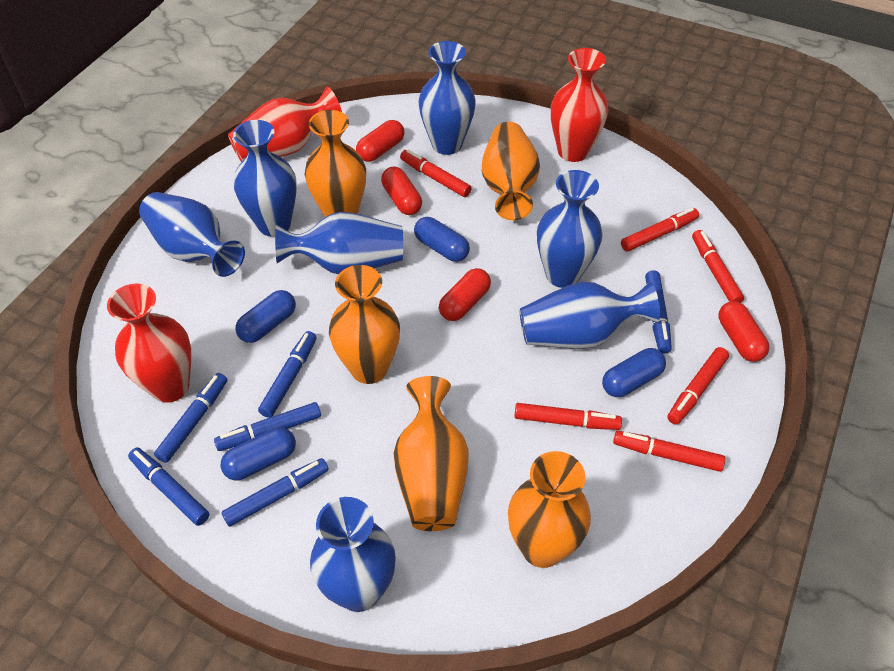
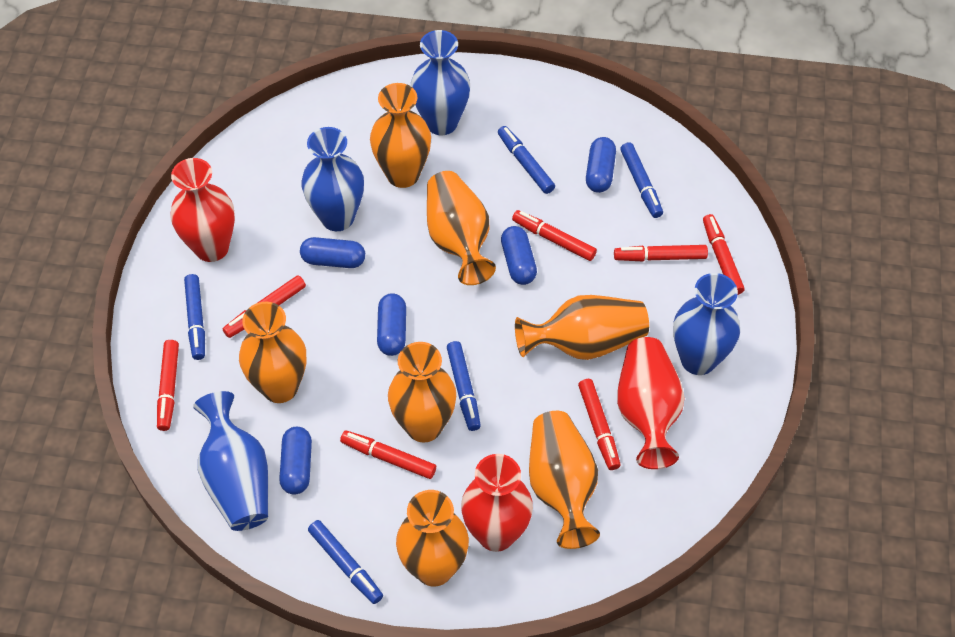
blue capsule: [221,427,296,480] [235,290,296,343] [414,217,470,262] [602,348,666,397] = 4 -> [279,427,312,495] [300,237,365,268] [377,293,406,356] [501,226,537,285] [586,137,616,193] = 5
blue marker: [128,447,209,526] [154,373,227,463] [214,402,321,451] [221,458,329,527] [258,331,317,418] [645,270,672,354] = 6 -> [184,274,205,360] [308,520,383,604] [447,341,481,431] [498,126,555,194] [620,142,663,218] = 5
blue vase: [139,192,245,277] [233,120,297,237] [275,212,403,274] [310,497,396,612] [418,41,476,155] [520,282,660,349] [537,170,602,288] = 7 -> [193,391,268,531] [301,127,364,231] [411,30,470,135] [673,273,740,375] = 4
orange vase: [305,110,366,217] [329,265,400,384] [394,376,469,531] [482,122,540,220] [508,451,591,568] = 5 -> [239,302,306,403] [370,83,431,188] [388,342,456,443] [396,490,469,587] [427,171,496,285] [515,295,649,360] [529,411,600,549] = 7
red capsule: [356,120,404,162] [381,166,422,215] [439,268,491,321] [719,301,769,362] = 4 -> none = 0
red marker: [400,149,472,197] [514,403,622,430] [613,431,725,472] [621,208,699,252] [667,347,729,425] [692,230,744,303] = 6 -> [157,340,179,431] [223,275,306,338] [340,431,436,479] [512,210,597,261] [578,379,621,470] [614,245,708,261] [703,214,745,295] = 7

